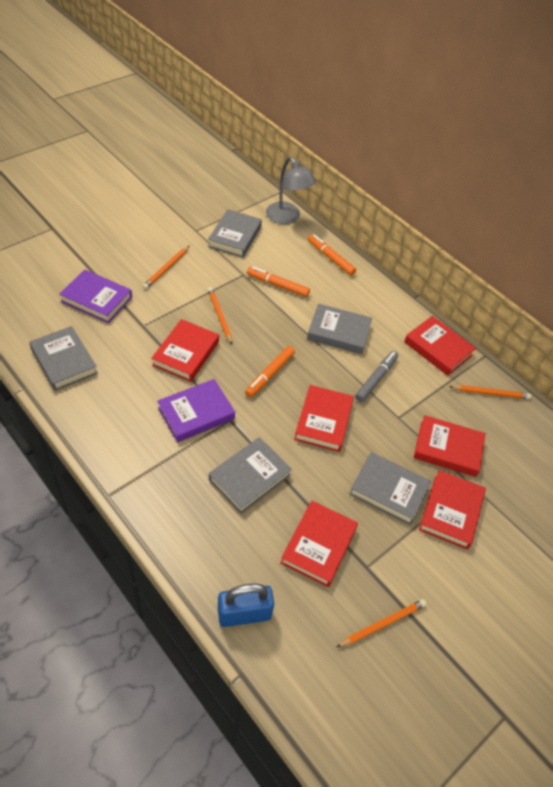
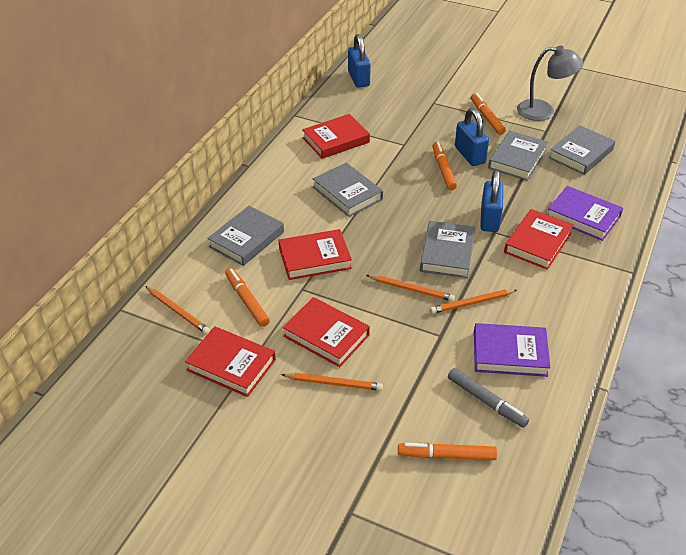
blue padlock: [218,584,274,627] = 1 -> [348,34,371,88] [455,108,489,166] [480,170,503,232] = 3
orange marker: [245,346,295,397] [247,266,310,297] [308,234,356,276] = 3 -> [225,268,270,327] [398,443,497,460] [432,142,457,190] [471,93,506,135] = 4
red book: [151,319,219,382] [280,501,358,587] [294,385,354,452] [404,316,476,376] [413,415,486,477] [419,470,486,550] = 6 -> [185,326,276,397] [279,229,352,280] [283,297,370,367] [302,114,370,159] [504,209,574,270] = 5

